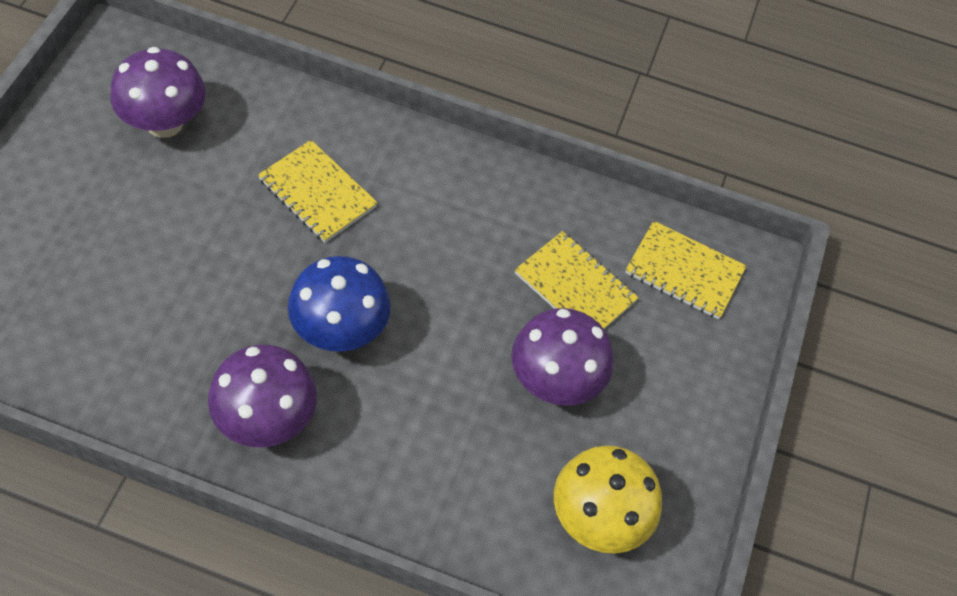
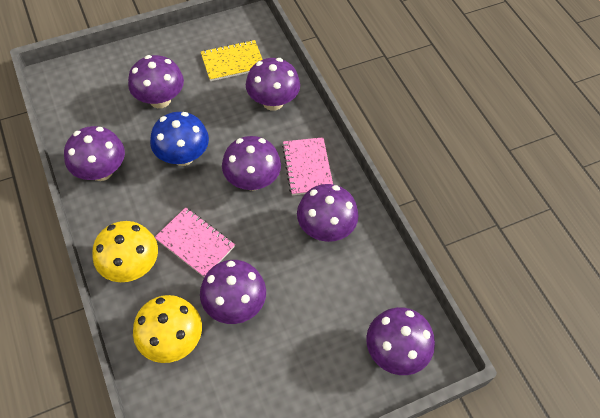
pink notebook: none = 0 -> [155,207,235,277] [282,137,333,195] = 2
purple mushroom: [110,47,206,138] [208,345,317,447] [512,308,613,406] = 3 -> [64,126,125,181] [128,55,184,108] [200,260,266,324] [222,136,281,191] [246,58,300,111] [297,184,359,242] [366,307,435,375] = 7
yellow mushroom: [554,445,662,553] = 1 -> [92,221,158,282] [133,295,202,363] = 2
yellow notebook: [258,140,378,243] [515,231,639,329] [625,221,746,319] = 3 -> [201,40,263,81] = 1

